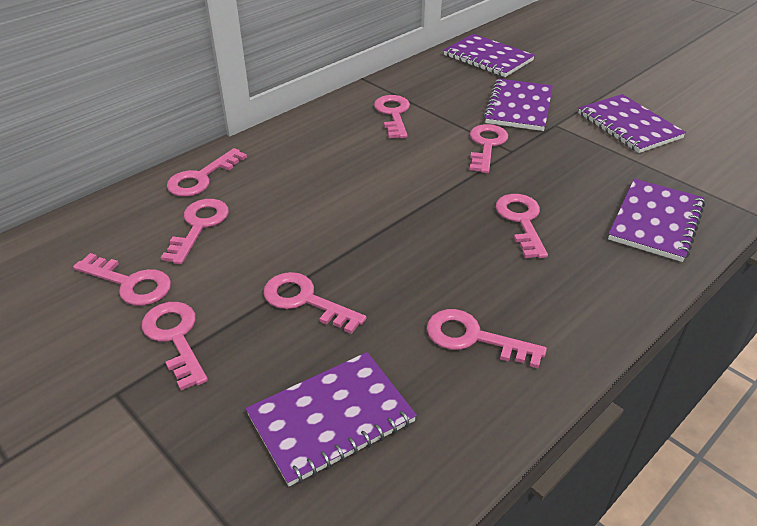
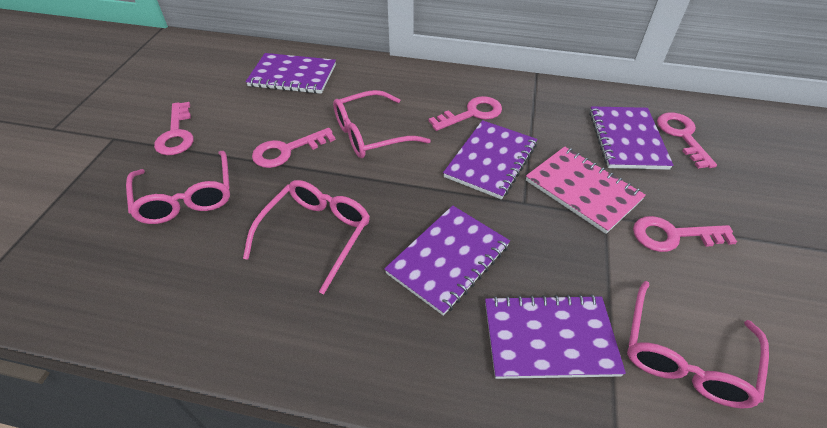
pink glasses: none = 0 -> [126,151,230,224] [243,180,370,294] [333,90,431,158] [627,281,769,409] = 4
pink key: [73,253,171,306] [142,302,208,391] [161,199,229,264] [167,148,247,197] [263,272,366,334] [374,95,410,138] [427,309,547,369] [470,124,508,173] [496,194,548,258] = 9 -> [154,102,194,155] [252,128,336,168] [428,96,502,131] [633,216,737,252] [657,112,717,169] = 5
pink notebook: none = 0 -> [526,147,646,234] = 1

